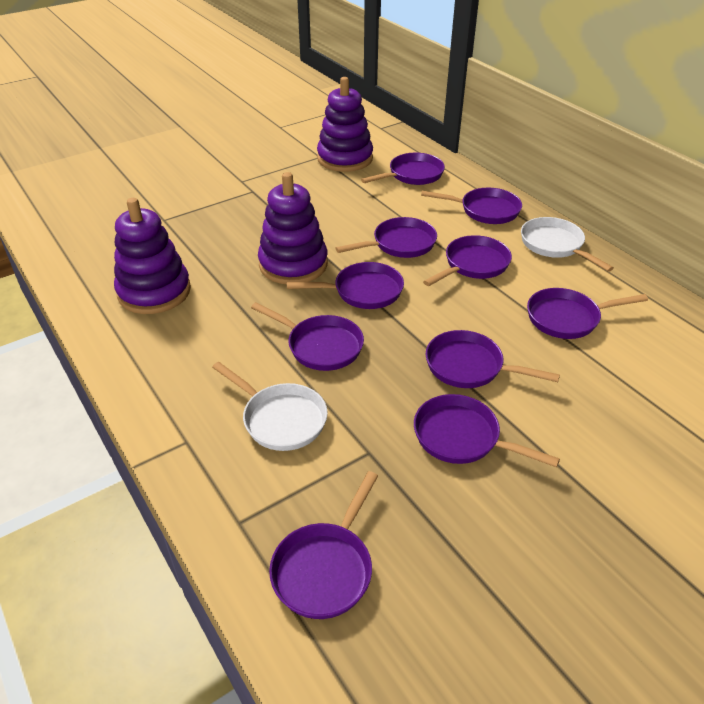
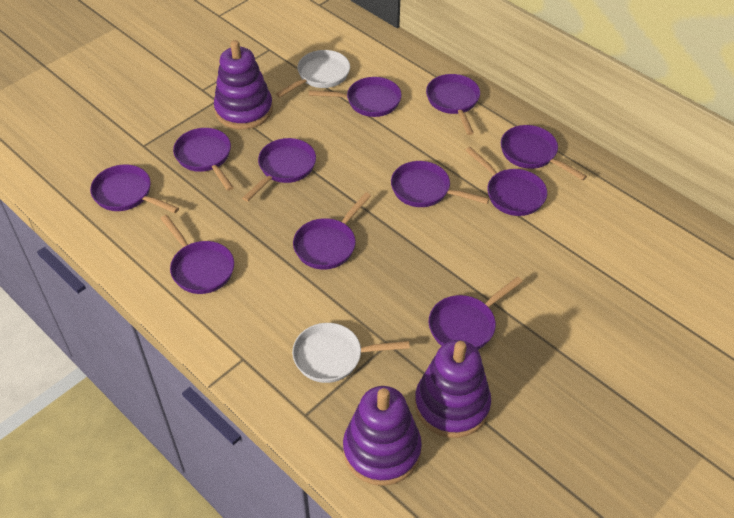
purple pan: [251,302,364,371] [269,471,378,619] [287,262,404,309] [336,217,437,258] [361,153,445,185] [414,394,560,468] [421,188,522,224] [423,235,512,286] [426,330,560,388] [527,288,648,339] = 10 -> [90,164,179,213] [160,215,234,294] [173,128,234,191] [242,138,316,202] [293,192,371,270] [309,77,402,117] [391,161,489,207] [426,74,480,135] [429,276,523,350] [465,147,547,216] [501,125,587,181] = 11

